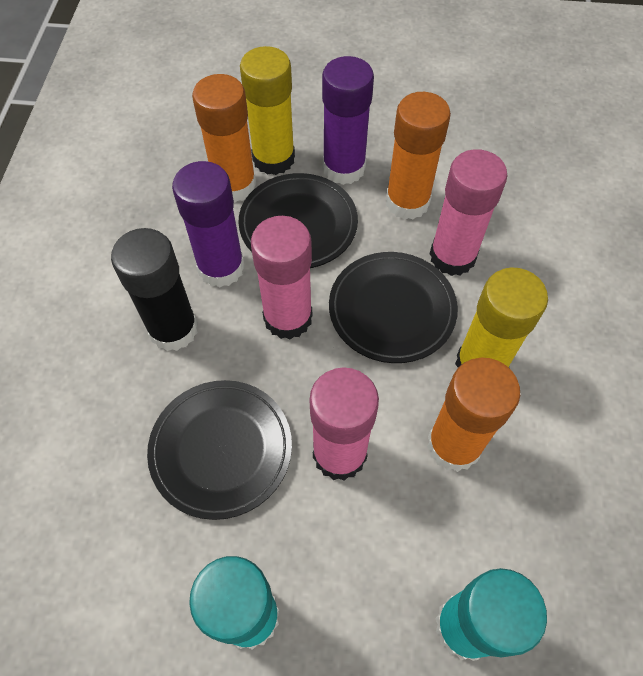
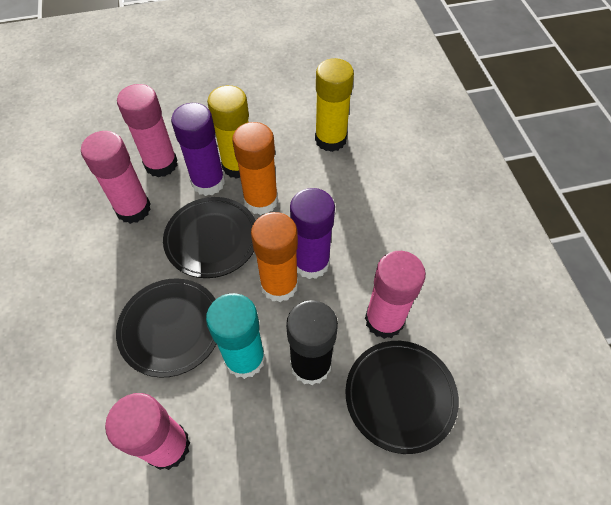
orange glue stick: [192,74,256,202] [386,92,451,220] [427,358,520,472] = 3 -> [232,122,278,215] [251,212,298,302] = 2
pink glue stick: [251,216,312,339] [309,367,379,481] [430,149,508,276] = 3 -> [81,131,151,224] [105,393,190,470] [117,84,177,177] [365,251,426,339] = 4
turquoise glue stick: [189,556,280,650] [435,568,547,661] = 2 -> [206,293,265,379] = 1

